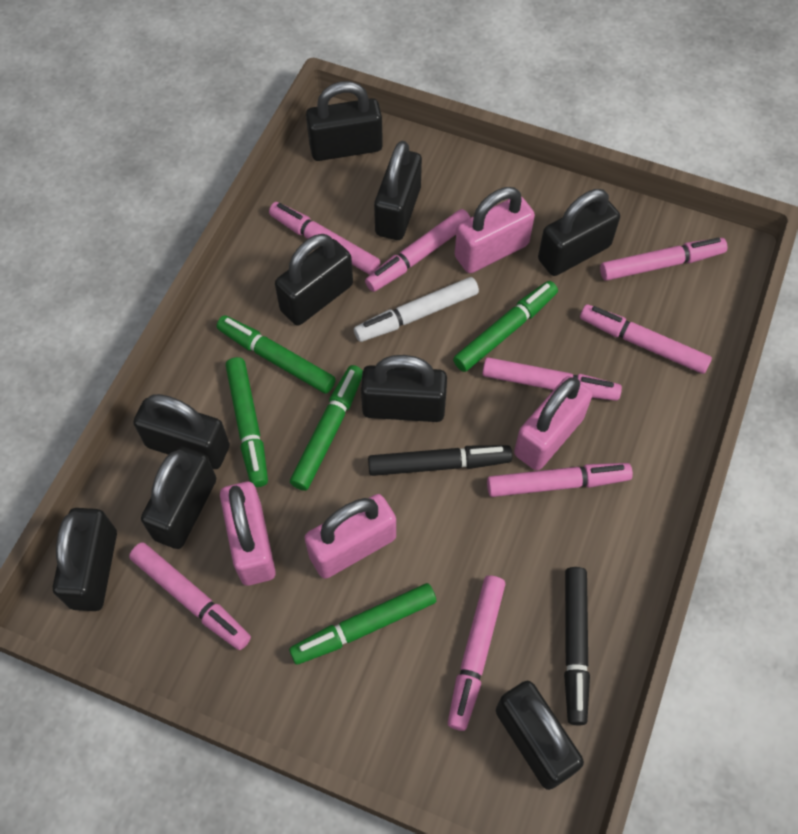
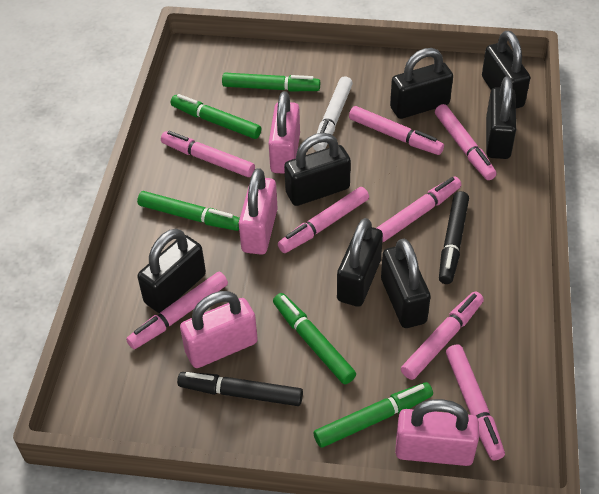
black padlock: [53,508,117,611] [133,394,230,469] [141,446,216,549] [275,234,353,325] [306,81,383,161] [361,355,447,422] [374,141,422,240] [496,681,584,790] [538,189,620,276] = 9 -> [137,229,206,313] [284,133,351,206] [337,218,383,307] [381,239,431,328] [390,48,453,119] [482,31,530,109] [486,77,516,159] = 7

